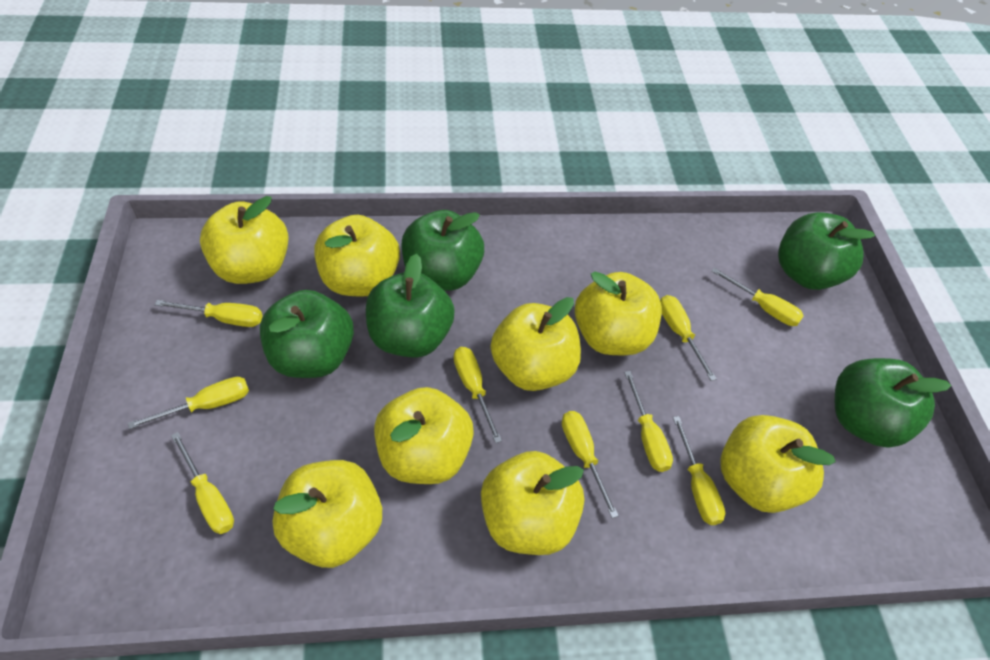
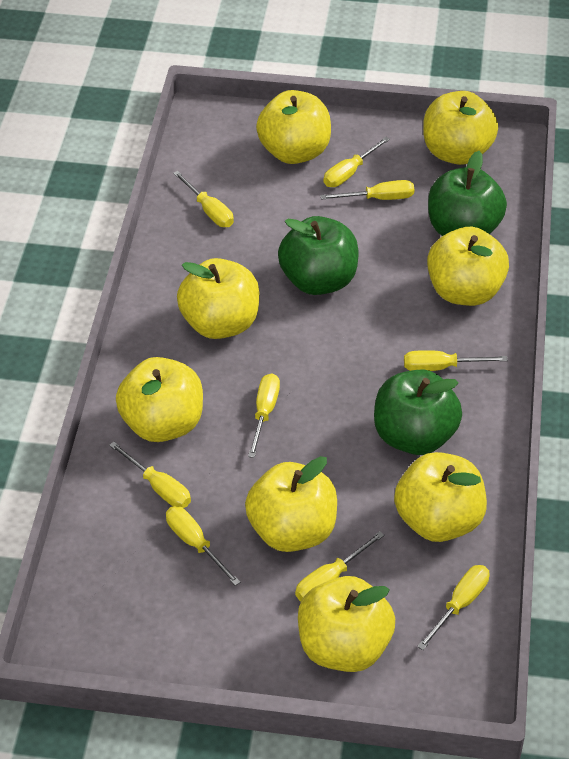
green apple: [260,290,354,378] [366,254,455,358] [402,210,484,291] [778,212,875,290] [835,358,951,448] = 5 -> [278,216,359,295] [374,370,462,455] [428,151,507,236] = 3

